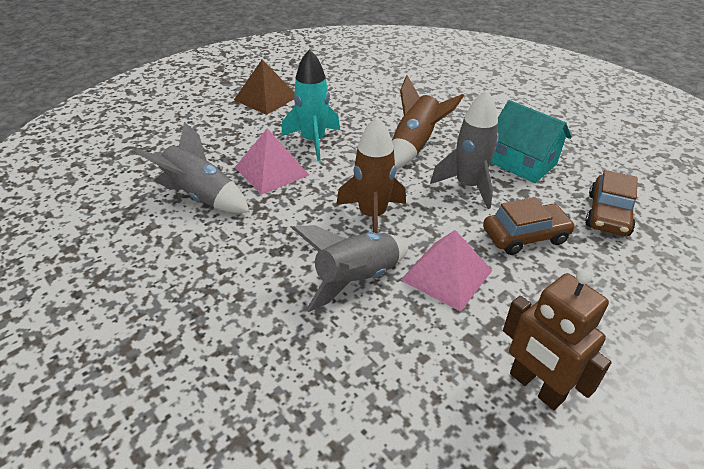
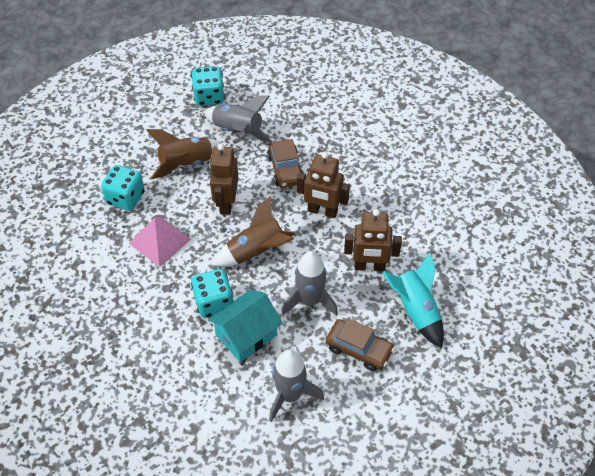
brown pyramid: [234,59,295,115] = 1 -> none = 0
brown robot: [503,270,611,410] = 1 -> [209,144,238,215] [297,152,350,218] [344,209,402,271] = 3
pink pyramid: [235,128,309,195] [401,230,492,312] = 2 -> [129,216,191,267] = 1
turquoise dice: none = 0 -> [101,165,145,211] [191,66,225,106] [191,269,233,318] = 3

